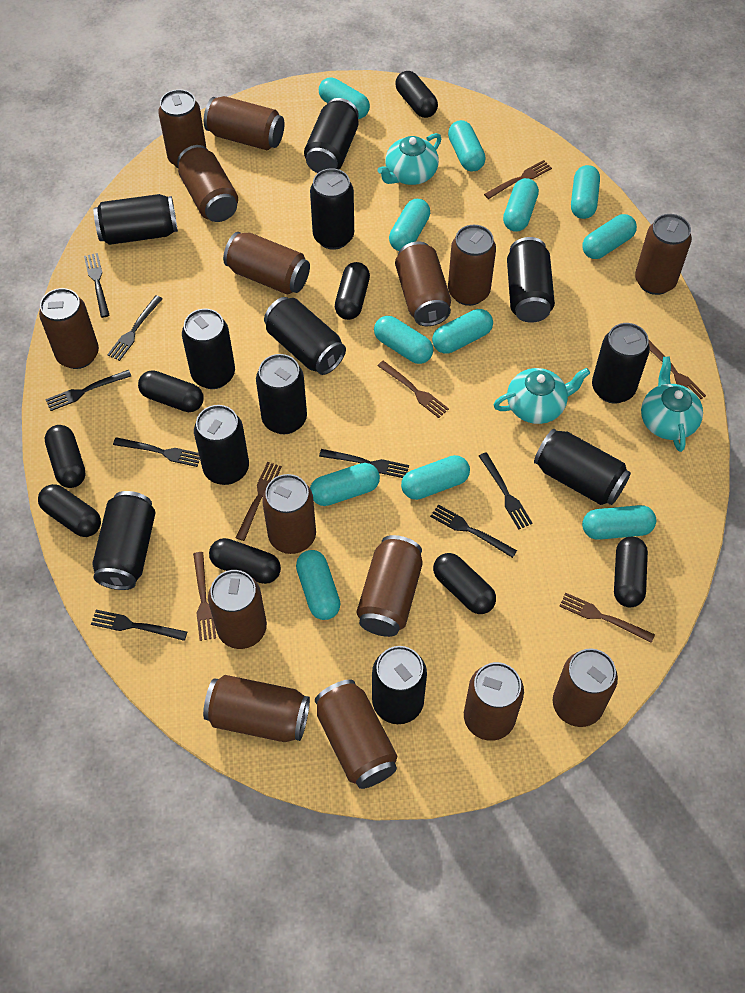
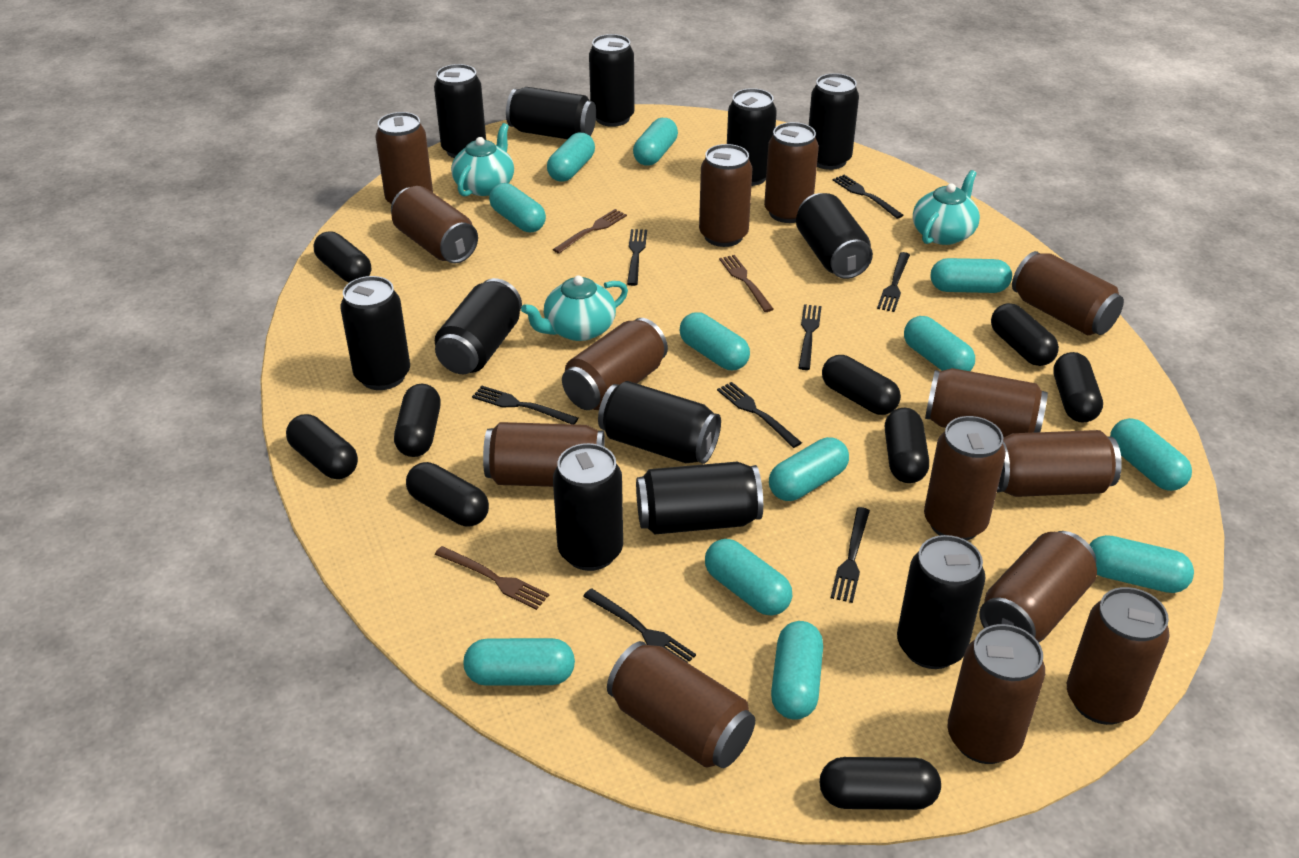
black capsule: [38,484,101,537] [45,425,86,488] [138,370,204,412] [209,538,281,584] [335,262,370,320] [395,71,438,118] [433,553,496,614] [614,537,648,607] = 8 -> [286,414,358,479] [314,231,371,283] [394,384,441,457] [406,462,489,526] [820,757,941,810] [822,355,901,415] [885,408,929,483] [991,303,1059,366] [1053,352,1103,423] = 9
brown can: [39,288,99,369] [158,89,206,168] [177,145,238,222] [203,675,310,742] [204,96,284,150] [208,570,267,649] [223,232,310,294] [262,474,316,554] [315,679,397,789] [357,535,423,637] [395,241,451,326] [448,225,496,306] [464,662,524,741] [553,648,618,727] [635,214,692,295] = 15 -> [376,112,433,205] [391,186,478,263] [483,422,605,487] [562,318,668,410] [607,641,755,768] [699,144,752,247] [764,122,819,223] [924,416,1006,540] [925,368,1048,438] [948,624,1045,764] [979,531,1097,642] [997,430,1122,497] [1012,251,1124,335] [1067,587,1170,725] = 14
brown fork: [193,552,216,641] [236,462,282,541] [378,361,449,418] [484,160,552,199] [559,593,655,643] [648,340,706,399] = 6 -> [435,546,549,610] [553,209,627,254] [719,255,774,312] = 3

